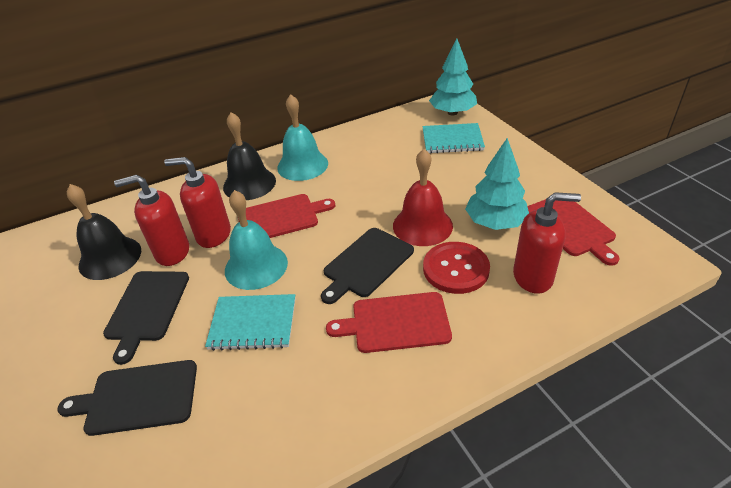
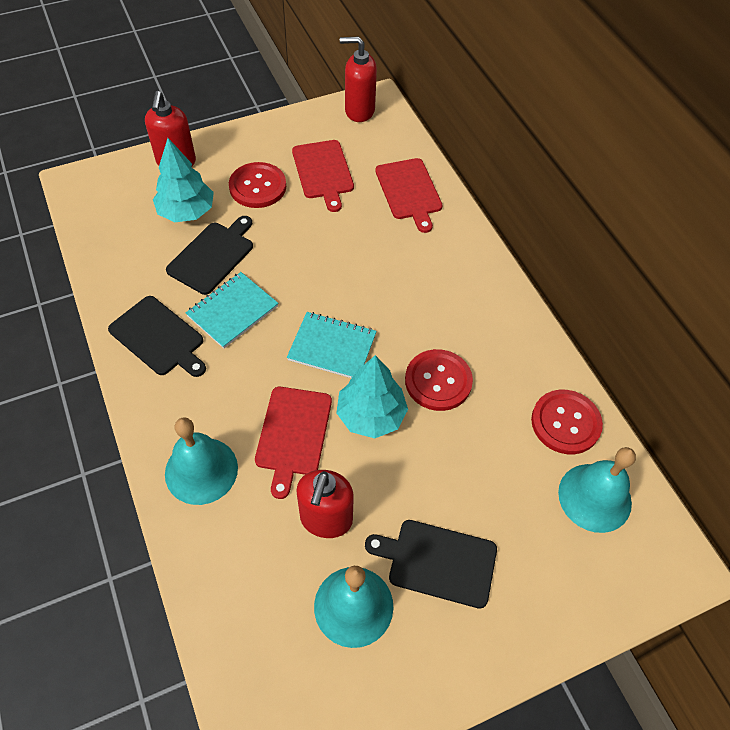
black bell: [67,184,141,280] [223,112,276,200] = 2 -> none = 0
red bell: [393,149,453,246] = 1 -> none = 0
red button: [423,242,490,294] = 1 -> [229,162,286,208] [405,349,473,411] [531,390,603,454] = 3
turquoise bell: [225,190,288,290] [277,94,328,181] = 2 -> [165,417,238,505] [314,566,393,648] [558,447,636,533] = 3

